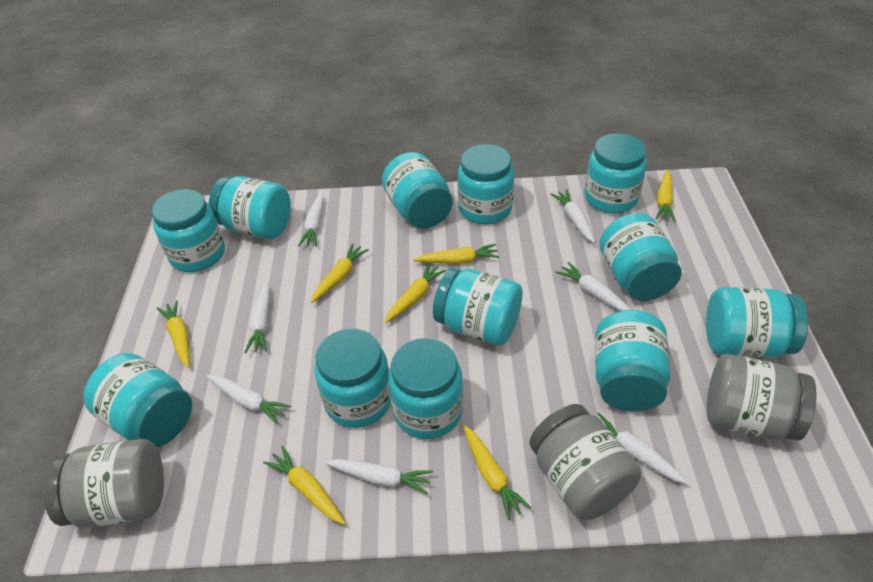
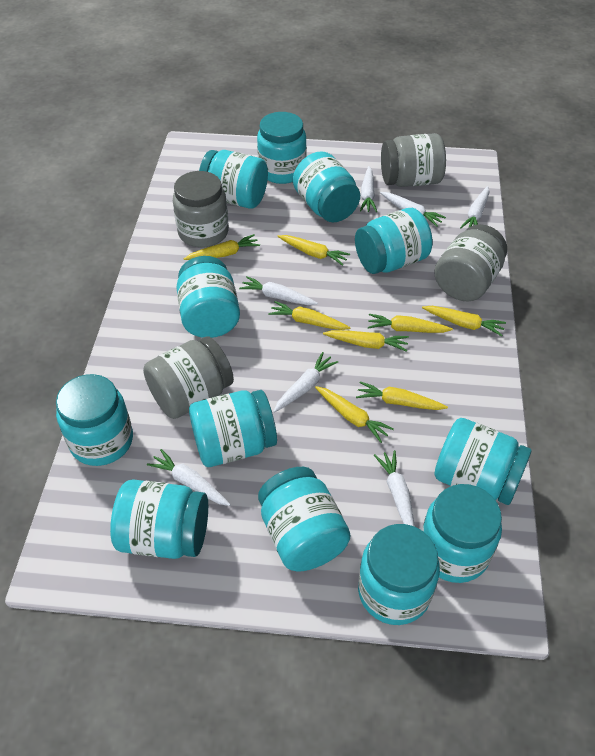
grey jar: [43,439,164,528] [530,404,641,520] [707,354,817,440] = 3 -> [143,336,234,419] [173,171,229,248] [381,133,446,187] [434,224,507,301] = 4
yellow carrot: [157,300,190,368] [263,446,345,525] [311,243,369,303] [385,263,446,323] [413,244,500,264] [463,425,532,521] [655,170,675,222] = 7 -> [184,234,260,260] [268,301,351,330] [278,235,350,266] [315,386,394,443] [323,330,409,352] [356,382,448,410] [368,314,453,333] [422,306,506,336] = 8

